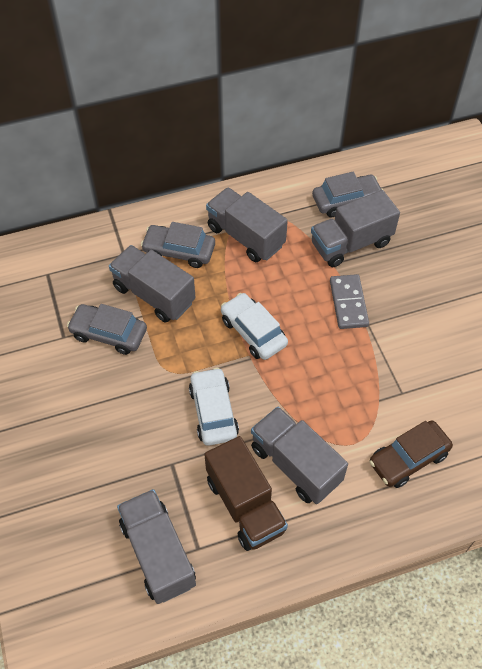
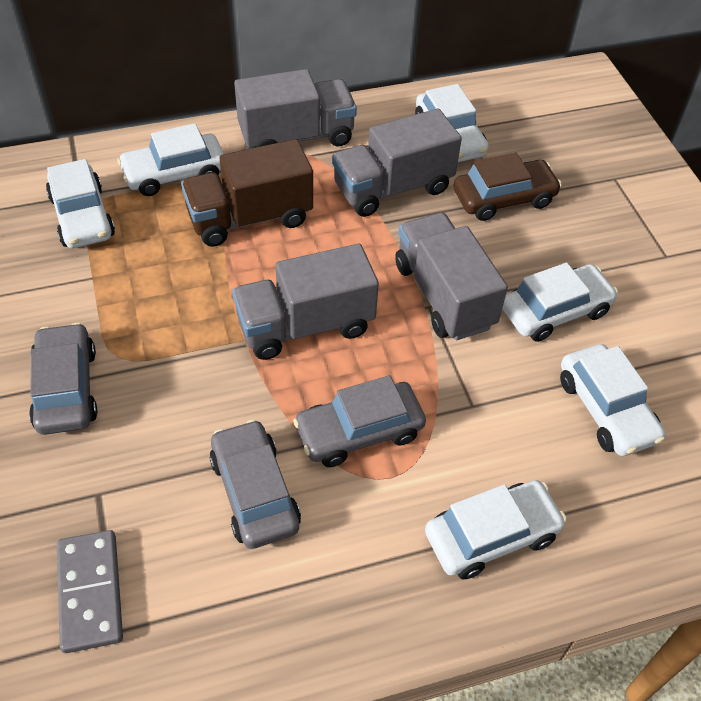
grey truck: [109,245,196,323] [117,489,196,604] [206,187,288,262] [251,407,348,504] [311,190,400,267] = 5 -> [232,244,379,360] [234,69,357,149] [332,109,462,217] [395,213,508,340] = 4
white car: [189,367,239,446] [221,293,288,360] = 2 -> [46,159,115,248] [117,123,224,196] [415,84,489,162] [425,480,567,580] [502,262,618,342] [560,344,665,456] = 6

